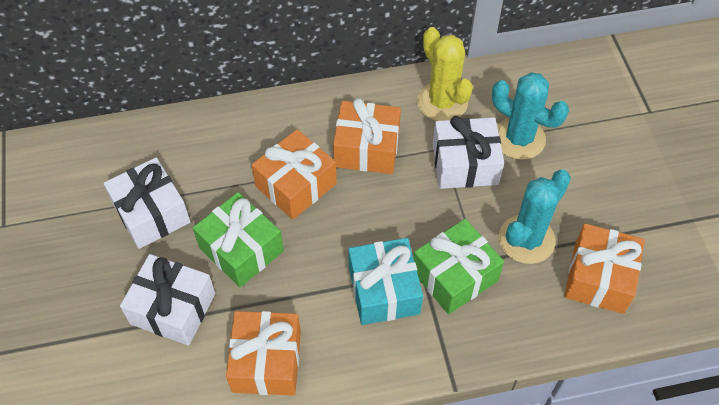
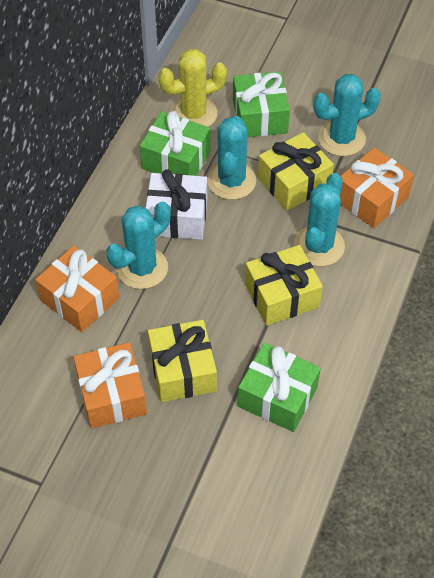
green gift: [193,192,284,287] [414,219,504,315] = 2 -> [140,111,211,176] [233,72,290,137] [238,343,321,432] = 3
orange gift: [226,311,301,396] [252,129,337,220] [333,98,401,174] [564,224,645,314] = 4 -> [35,246,119,332] [74,343,147,428] [340,148,414,228] = 3
turquoise cactus: [492,72,569,160] [499,170,571,264] = 2 -> [106,202,171,289] [207,116,256,200] [294,173,345,266] [313,74,381,156] = 4
turquoise gift: [348,238,423,325] = 1 -> none = 0
white gift: [104,158,190,249] [120,254,215,345] [433,116,504,189] = 3 -> [146,169,207,240] = 1
yellow gift: none = 0 -> [148,320,217,402] [245,245,323,326] [258,132,334,210] = 3

